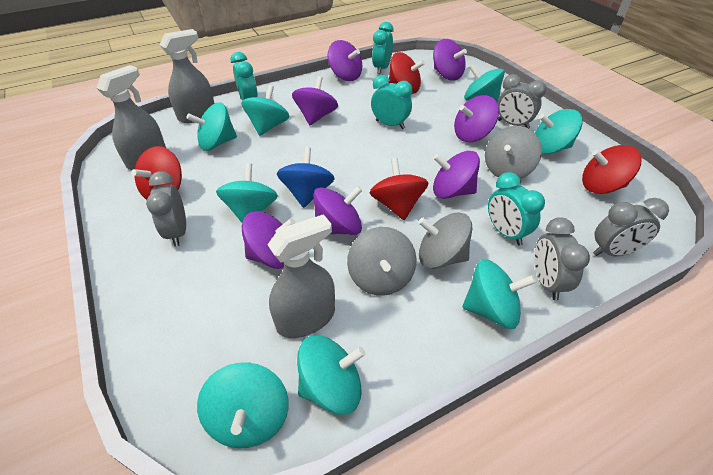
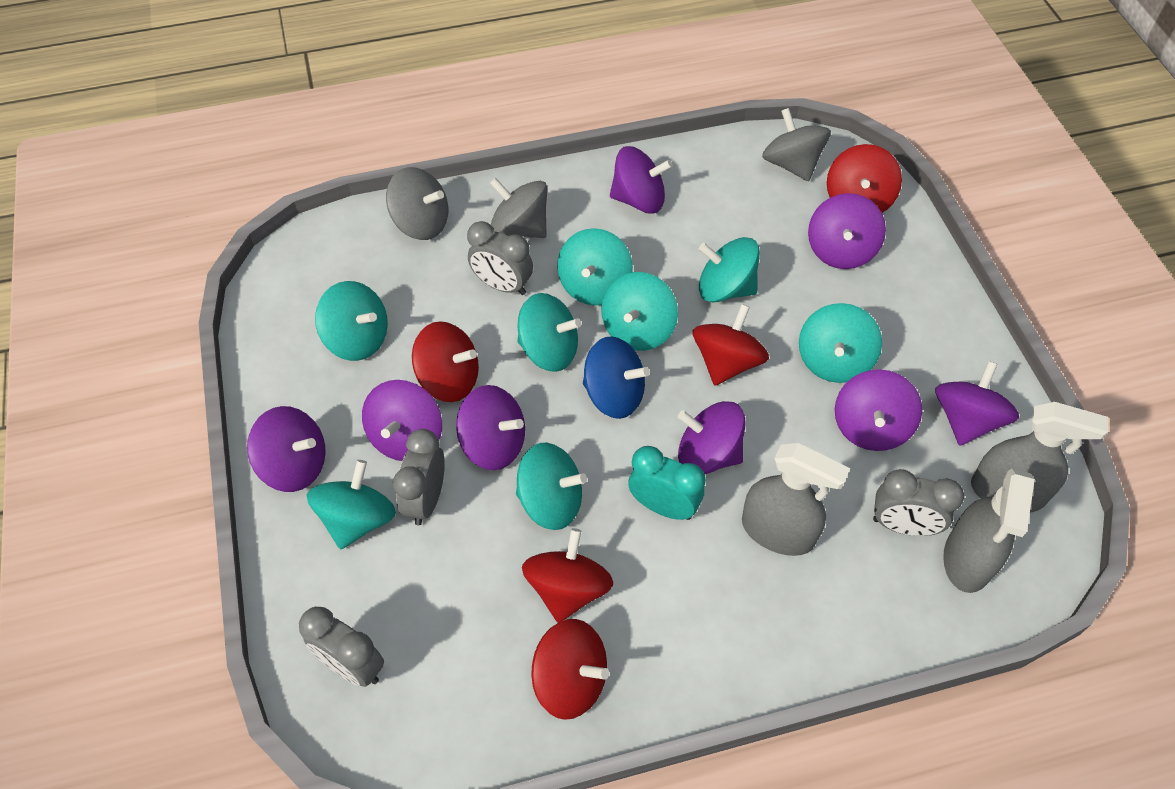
purple spinning top: [242,211,295,269] [292,76,338,125] [313,186,363,235] [327,40,362,81] [433,39,467,80] [433,151,480,199] [454,95,499,142] = 7 -> [247,406,326,492] [362,380,442,461] [456,385,525,470] [610,146,673,214] [678,401,745,474] [808,193,886,269] [835,369,922,451] [935,361,1019,446] = 8
red spinning top: [131,146,182,200] [370,158,428,220] [388,52,425,94] [582,145,641,194] = 4 -> [412,321,479,402] [522,528,613,623] [531,619,609,720] [692,304,769,386] [827,144,902,213] = 5
turquoise clock: [231,52,258,101] [371,75,412,129] [372,22,393,74] [488,172,545,246] = 4 -> [628,446,706,520] = 1

